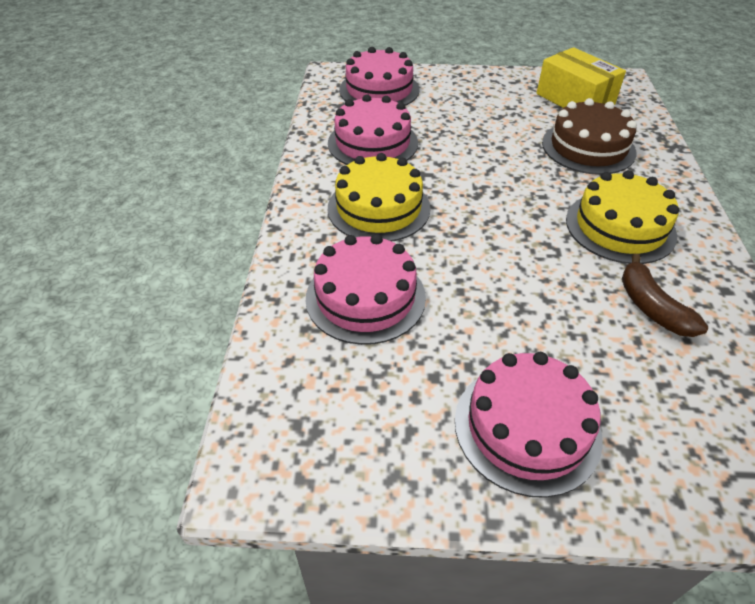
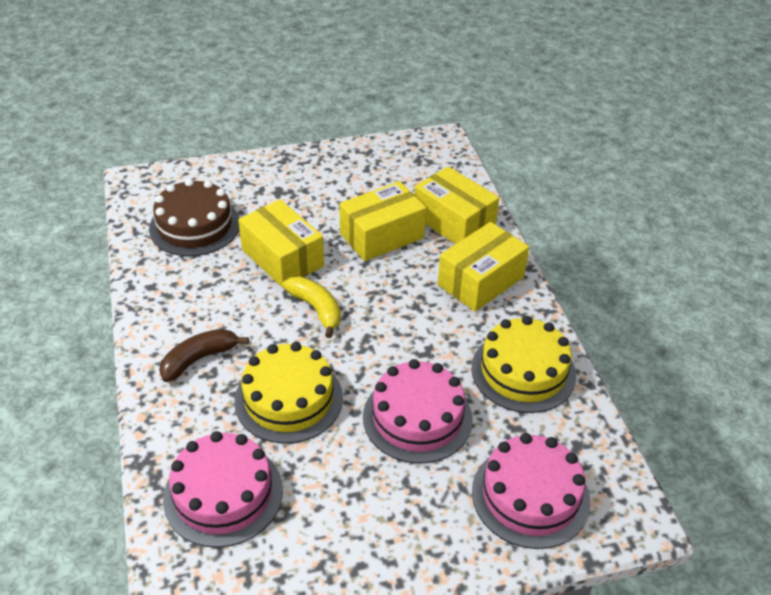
pink cake: [306,234,426,345] [328,94,418,165] [339,47,420,106] [455,352,603,498] = 4 -> [163,431,283,548] [363,359,473,464] [472,433,590,549] = 3
yellow banana: none = 0 -> [282,276,341,338] = 1
yellow box: [537,47,626,108] = 1 -> [238,199,324,288] [339,181,426,261] [414,166,499,244] [438,222,529,311] = 4

